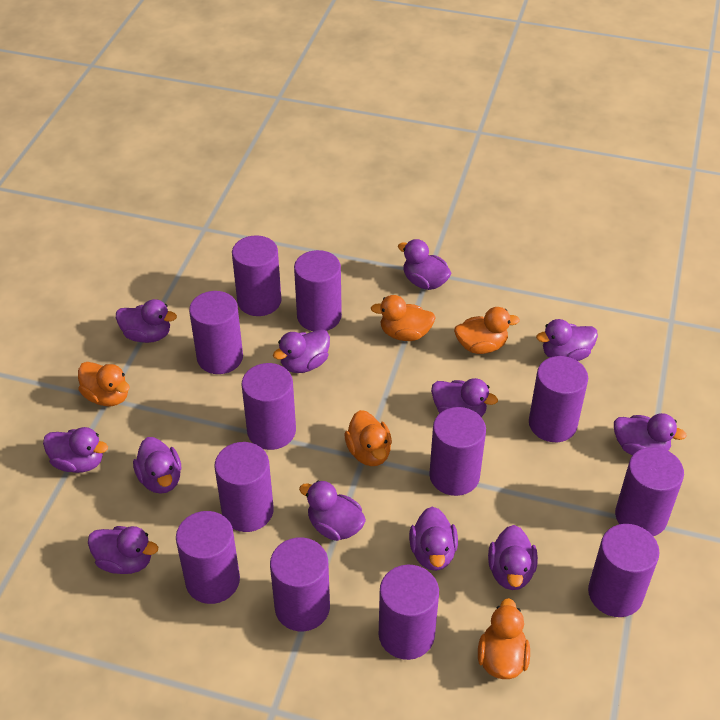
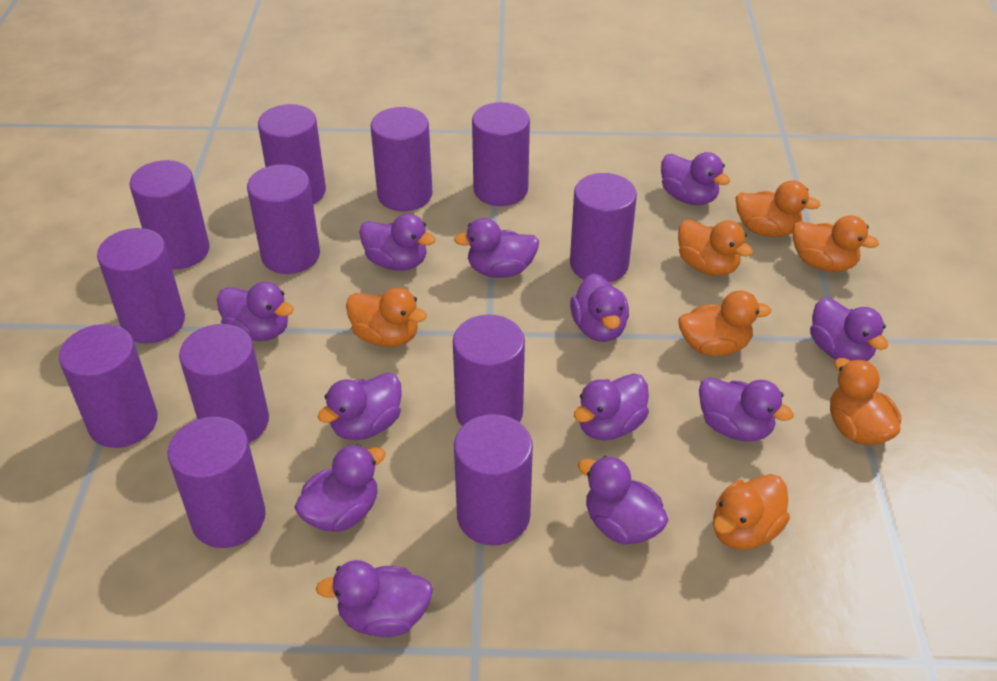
orange duck: [78,362,130,406] [344,410,392,466] [371,295,436,341] [454,307,520,354] [478,598,530,679] = 5 -> [346,288,427,347] [678,220,753,276] [678,290,771,356] [713,474,790,550] [736,180,821,237] [792,215,879,272] [830,358,901,445] = 7

